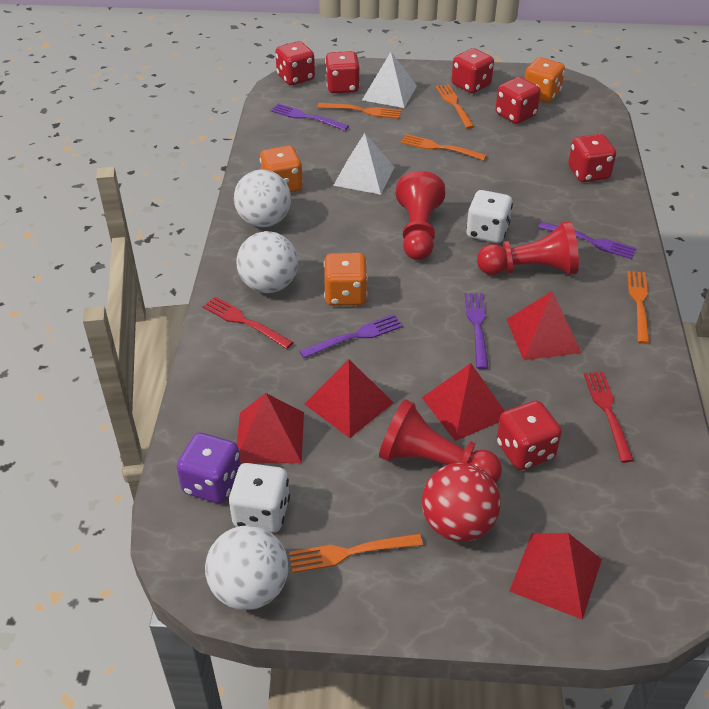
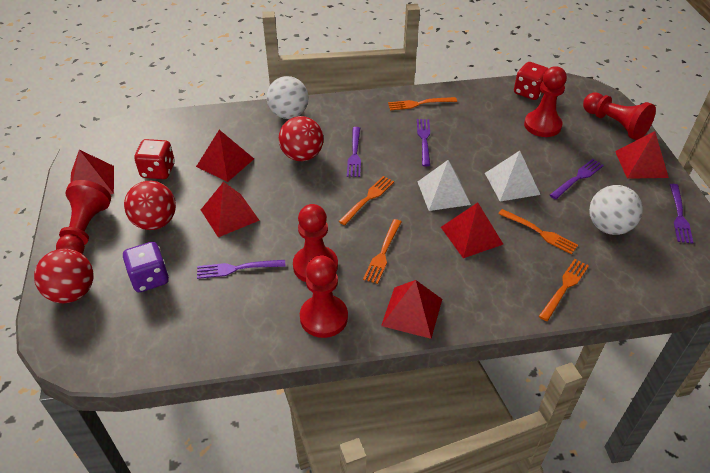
orange dice: [260,146,303,193] [324,253,368,306] [524,57,565,103] = 3 -> none = 0
purple fork: [271,103,349,131] [299,314,403,358] [465,293,488,369] [538,222,636,259] = 4 -> [197,260,286,279] [347,127,361,177] [417,119,430,167] [550,159,604,199] [670,184,693,244] = 5
red ball: [422,463,501,542] = 1 -> [34,249,93,303] [124,181,176,230] [279,116,323,161] = 3
red dice: [275,41,315,85] [325,51,360,93] [452,48,494,93] [495,77,541,124] [497,401,562,470] [568,134,616,182] = 6 -> [134,139,175,179] [514,62,549,100] = 2
red fork: [203,296,293,349] [584,372,634,463] = 2 -> none = 0
red pawn: [379,399,502,483] [396,171,445,260] [477,221,579,275] = 3 -> [56,180,111,254] [293,204,338,282] [300,255,348,338] [524,66,567,137] [583,92,656,140] = 5
red pyramid: [237,393,304,463] [305,359,394,438] [422,363,505,441] [506,291,581,360] [509,533,602,620] = 5 -> [70,150,114,194] [196,130,254,182] [201,182,260,237] [381,280,442,339] [441,203,503,258] [615,131,669,179] = 6
white ball: [205,525,288,610] [234,170,291,227] [236,231,298,293] = 3 -> [267,76,309,119] [589,185,643,235] = 2
white dice: [229,463,290,533] [466,190,513,243] = 2 -> none = 0

